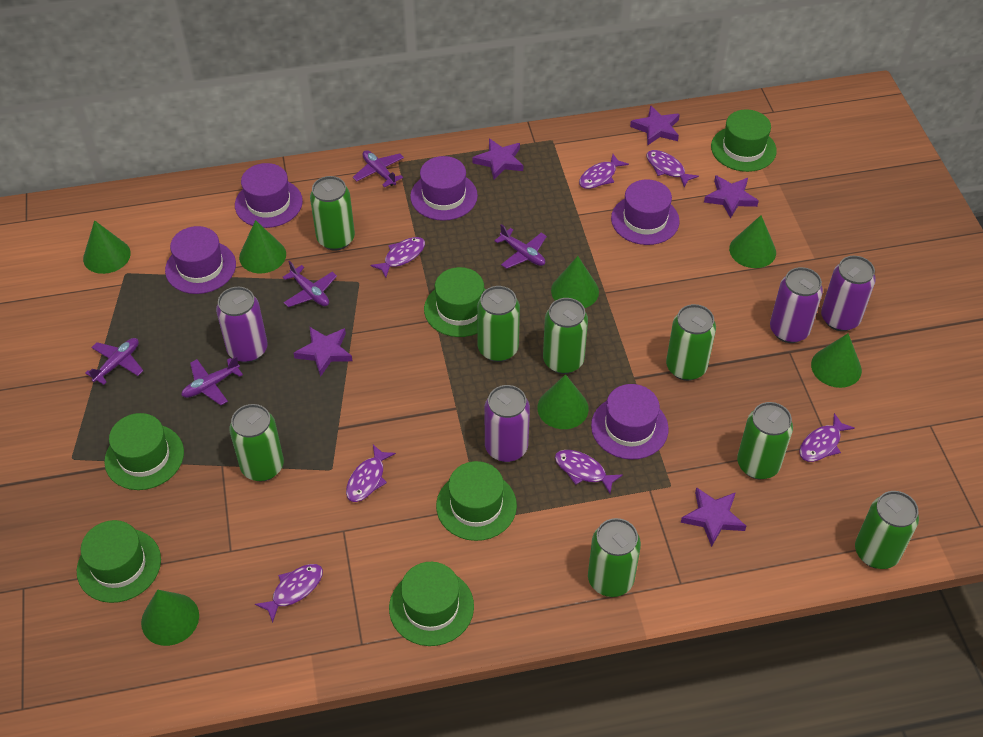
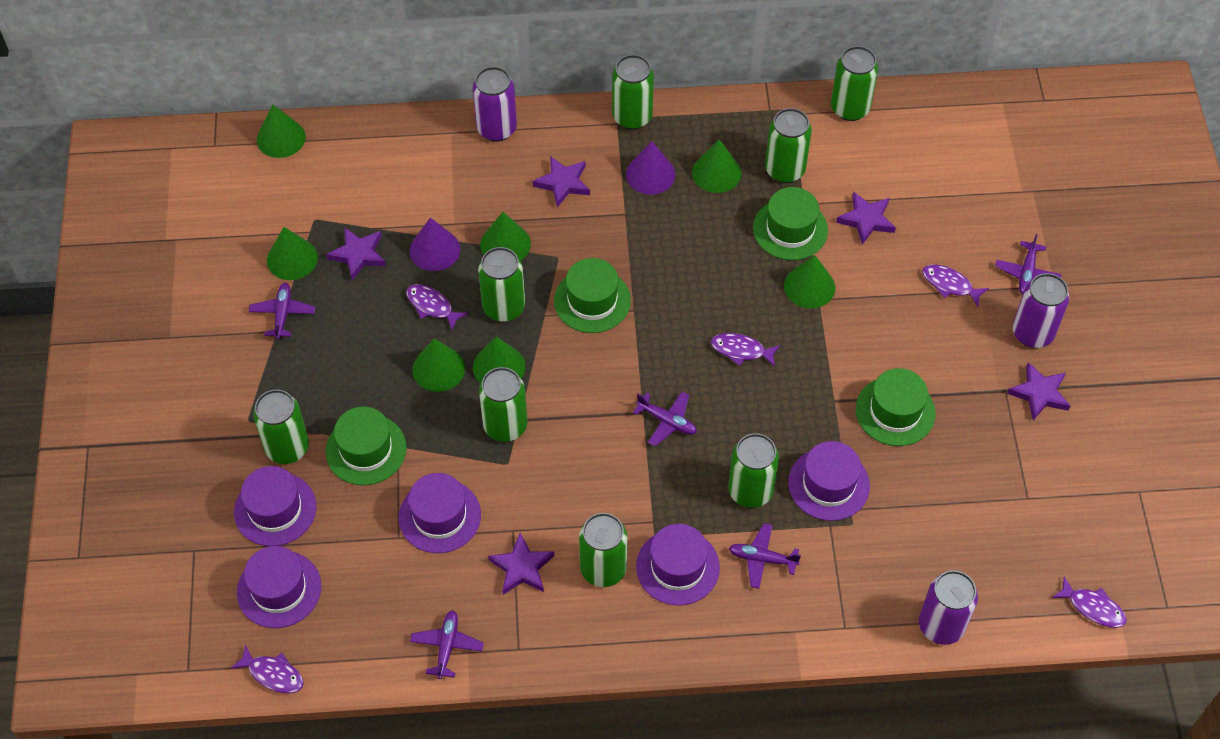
green hat: [77,520,161,603] [104,413,184,490] [389,562,474,646] [424,267,486,337] [436,461,517,541] [711,109,777,172] = 6 -> [326,406,407,485] [554,258,631,333] [753,187,828,260] [856,368,936,446] = 4
purple can: [216,287,268,363] [485,385,530,462] [770,267,823,343] [821,256,876,331] = 4 -> [473,67,517,142] [919,570,978,645] [1013,273,1069,348] = 3
purple cone: none = 0 -> [410,218,460,271] [626,141,675,195] = 2
purple fish: [255,564,323,623] [346,445,396,502] [370,237,425,278] [555,450,623,494] [579,154,629,189] [646,150,699,187] [799,413,855,462] = 7 -> [230,645,304,693] [406,284,468,330] [711,333,780,367] [922,264,989,306] [1052,576,1127,628] = 5

